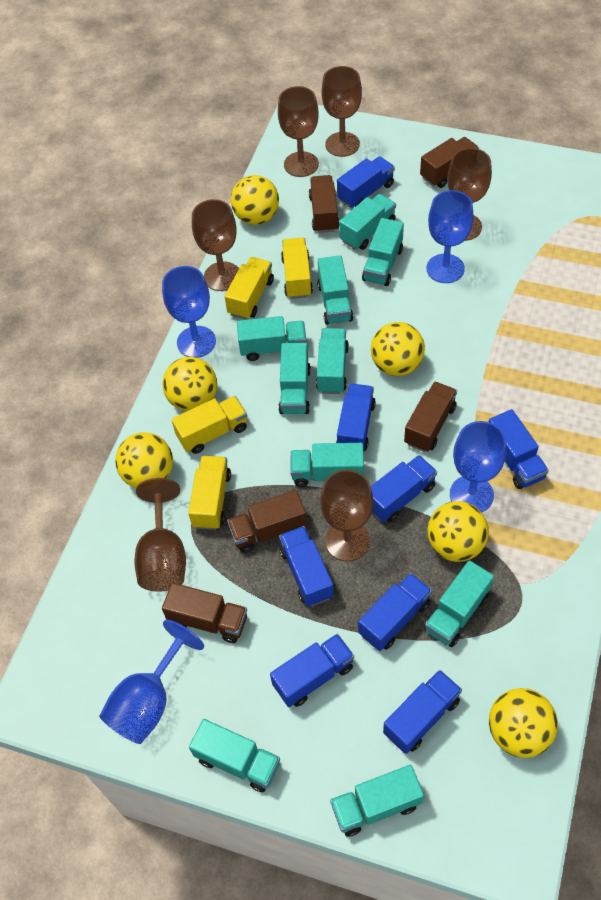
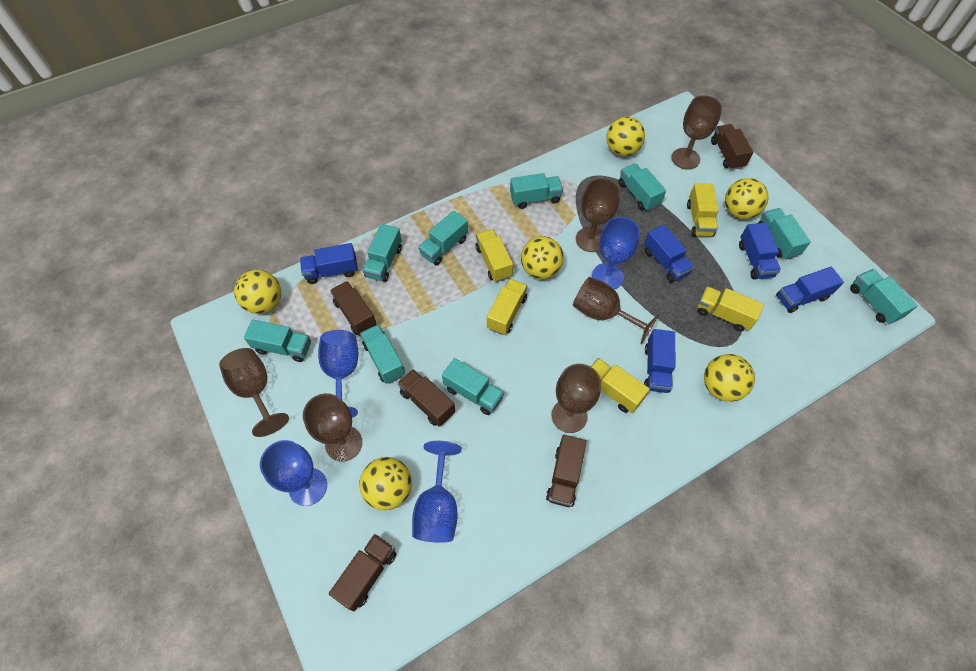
blue truck: [270,634,354,707] [279,526,334,607] [336,384,376,451] [337,156,395,209] [358,573,432,651] [371,455,437,522] [383,670,462,754] [489,409,549,489] = 8 -> [300,243,358,284] [644,225,694,282] [644,329,675,393] [739,223,781,279] [776,267,844,313] = 5
turquoise truck: [189,719,280,792] [237,316,307,361] [279,343,311,414] [290,443,364,487] [316,328,349,394] [317,255,353,325] [330,765,424,837] [339,194,396,250] [362,218,404,286] [424,560,494,647] = 10 -> [244,320,311,362] [360,324,405,384] [363,224,402,282] [418,211,468,266] [442,358,504,415] [510,173,563,209] [618,163,666,211] [758,208,811,260] [850,269,918,324] = 9
yellow truck: [171,396,247,454] [188,456,231,530] [224,257,274,320] [281,238,313,299] = 4 -> [475,229,513,282] [487,279,527,335] [591,358,650,413] [687,183,719,237] [697,286,764,332] = 5

